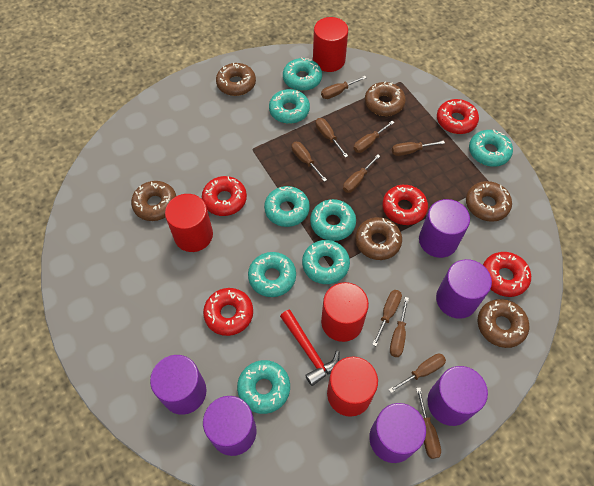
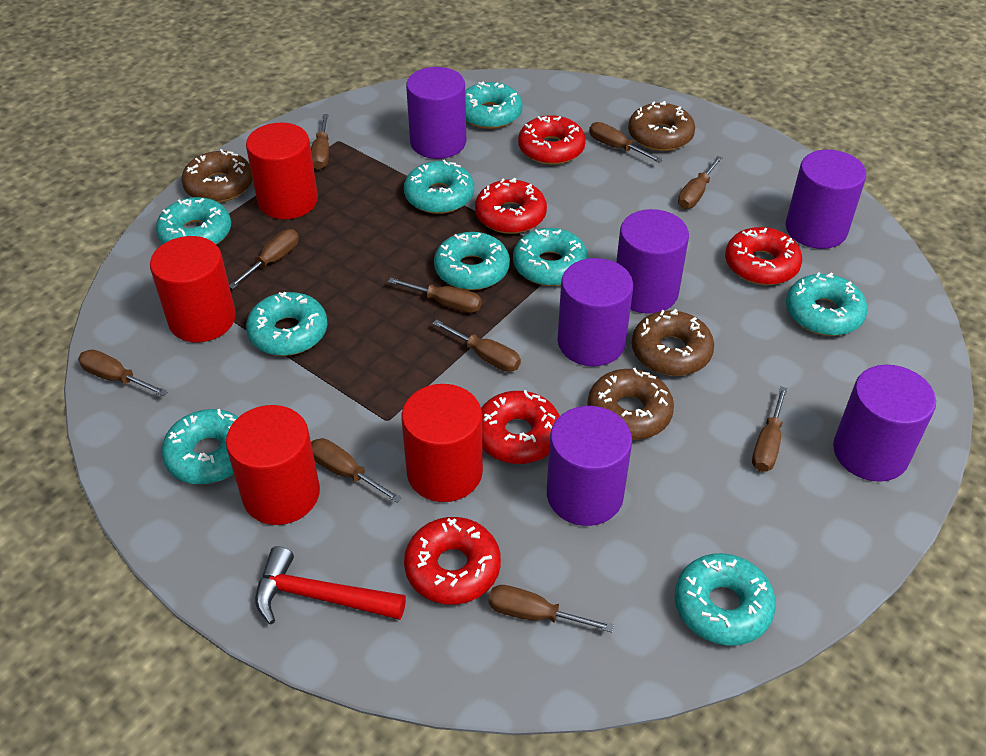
brown donut: [131,181,176,221] [216,63,256,96] [355,217,402,260] [365,81,406,116] [466,181,512,222] [478,299,529,348] = 6 -> [181,149,253,203] [587,368,674,440] [628,101,695,151] [632,309,714,376] = 4
turquoise donut: [237,360,290,414] [248,252,296,297] [264,186,310,227] [269,89,310,124] [283,57,322,91] [302,240,350,284] [310,199,356,241] [469,130,513,167] = 8 -> [156,197,231,245] [161,409,238,484] [246,292,328,356] [404,159,474,214] [434,232,510,290] [465,82,523,129] [513,228,589,286] [675,553,776,646] [786,272,868,336] = 9

